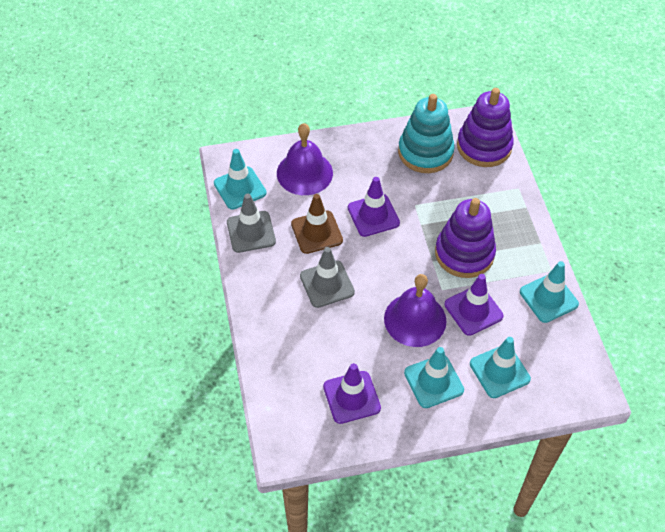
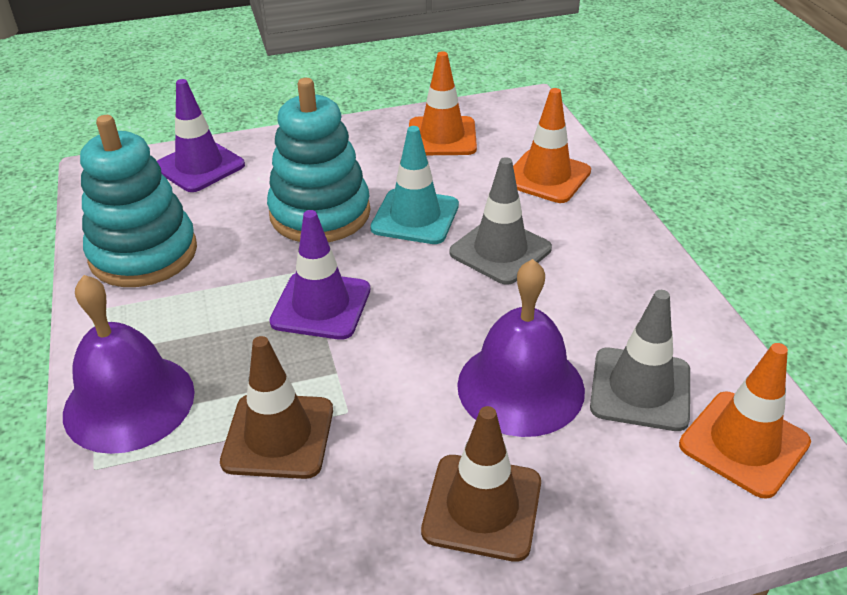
brown traffic cone: [291,194,343,254] = 1 -> [220,336,333,479] [421,406,541,562] = 2
orange traffic cone: none = 0 -> [409,51,477,155] [513,88,591,203] [679,343,811,499] = 3
purple stacking toy: [435,198,496,278] [457,88,514,167] = 2 -> none = 0
purple traffic cone: [323,363,381,424] [348,177,400,237] [444,274,503,336] = 3 -> [157,79,245,192] [269,210,370,340] = 2
turquoise stacking toy: [398,94,455,173] = 1 -> [80,115,197,287] [267,78,370,242] = 2
turquoise traffic cone: [214,149,267,210] [404,347,464,408] [470,337,531,398] [520,261,579,323] = 4 -> [370,126,459,244] = 1

